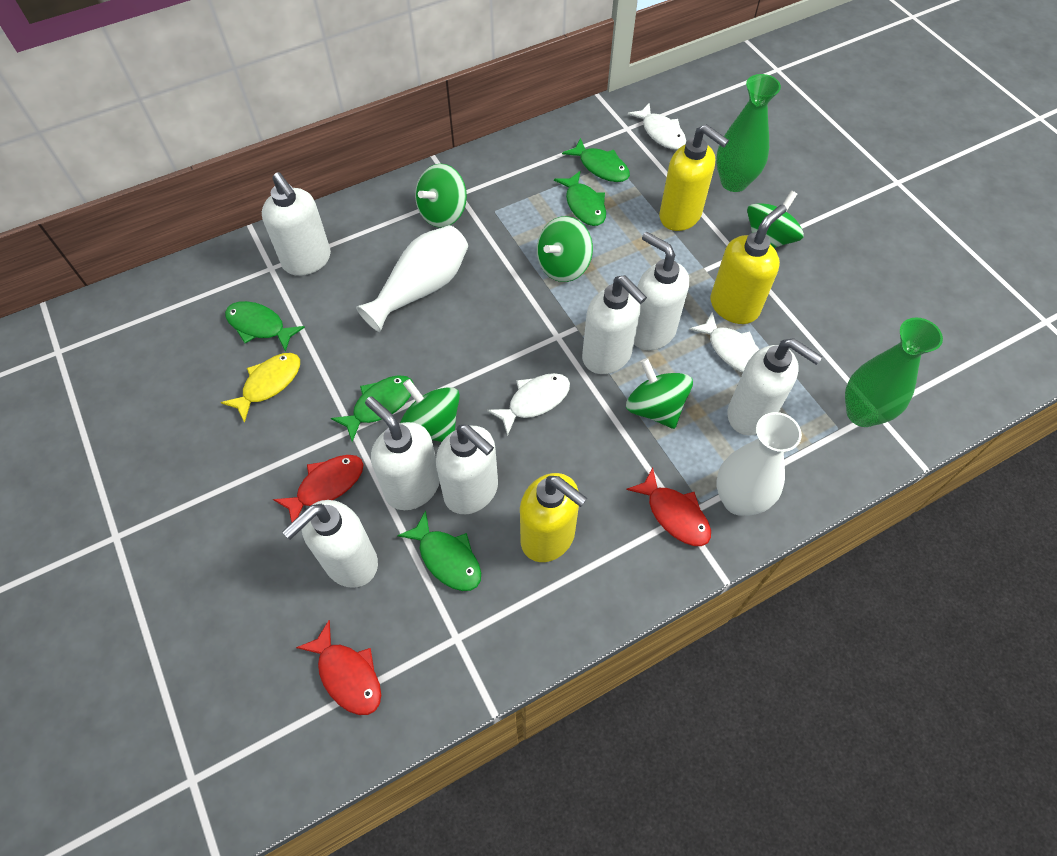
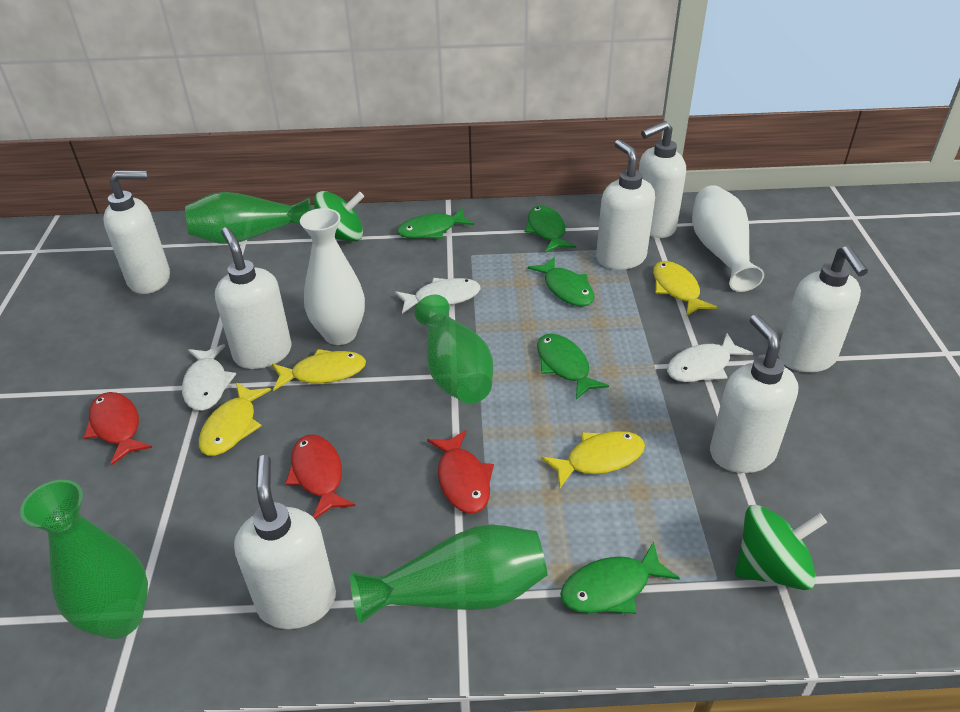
green spinning top: [400,379,460,442] [415,163,467,228] [537,216,593,282] [626,358,693,429] [747,190,804,248] = 5 -> [314,191,364,241] [735,505,827,590] = 2
green vase: [716,74,781,192] [845,318,943,427] = 2 -> [20,480,148,639] [185,192,311,244] [350,525,547,623] [415,295,493,404] = 4
yellow fish: [221,353,300,423] = 1 -> [199,382,271,456] [272,349,366,391] [541,431,645,488] [653,261,717,316] = 4
yellow soap dispenser: [520,473,587,562] [659,124,729,231] [710,204,787,324] = 3 -> none = 0

